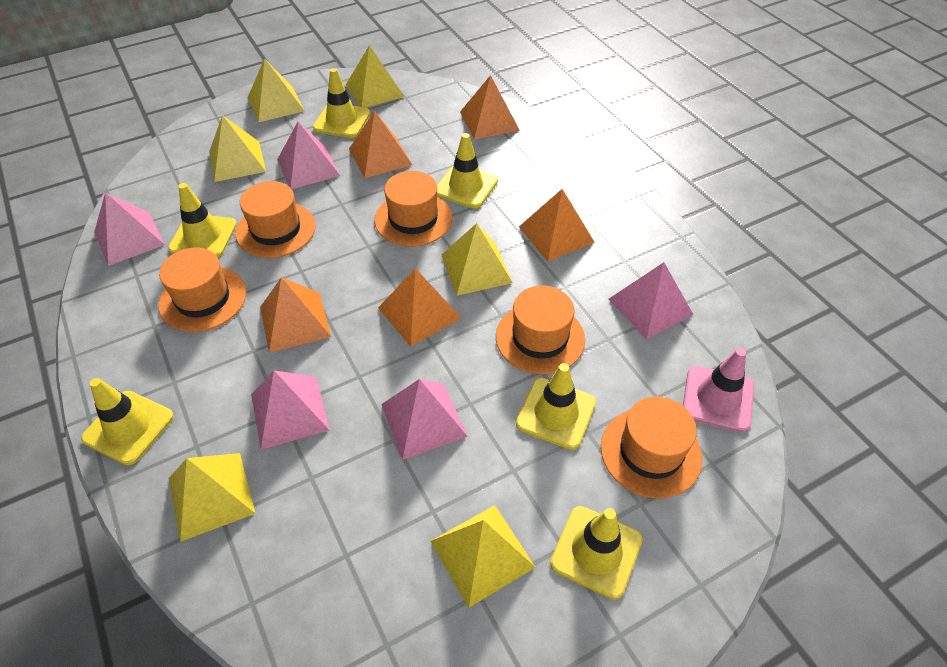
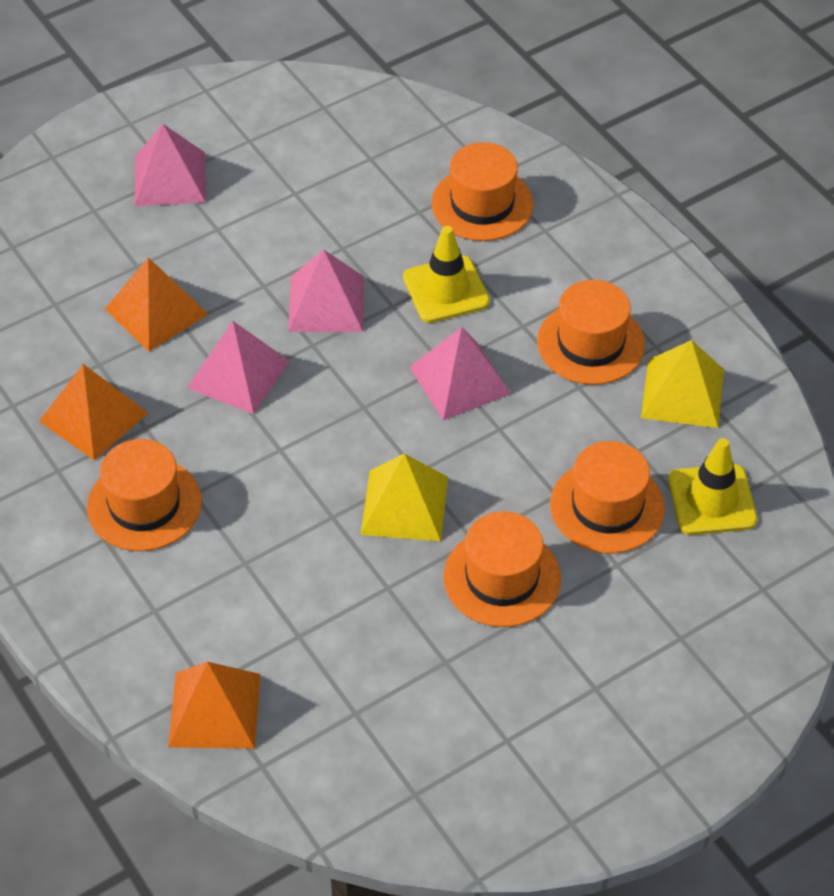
orange pyramid: [260,277,331,353] [349,111,412,178] [378,268,461,347] [460,75,520,139] [519,189,595,262] = 5 -> [39,364,148,460] [105,257,208,351] [168,662,260,749] = 3
pink pyramid: [94,192,165,266] [251,370,329,450] [277,122,340,189] [381,379,468,460] [608,262,694,340] = 5 -> [135,124,206,206] [187,321,290,414] [288,250,364,332] [409,327,511,420] = 4
pink traffic cone: [683,348,754,433] = 1 -> none = 0
yellow pyramid: [168,453,256,542] [209,115,266,182] [248,58,305,123] [346,45,404,108] [431,505,536,608] [442,223,513,296] = 6 -> [361,454,448,541] [641,340,724,428] = 2
yellow traffic cone: [81,378,174,465] [168,183,237,257] [313,68,370,138] [437,133,498,208] [516,363,596,450] [550,506,643,599] = 6 -> [403,226,490,323] [668,438,757,535] = 2

